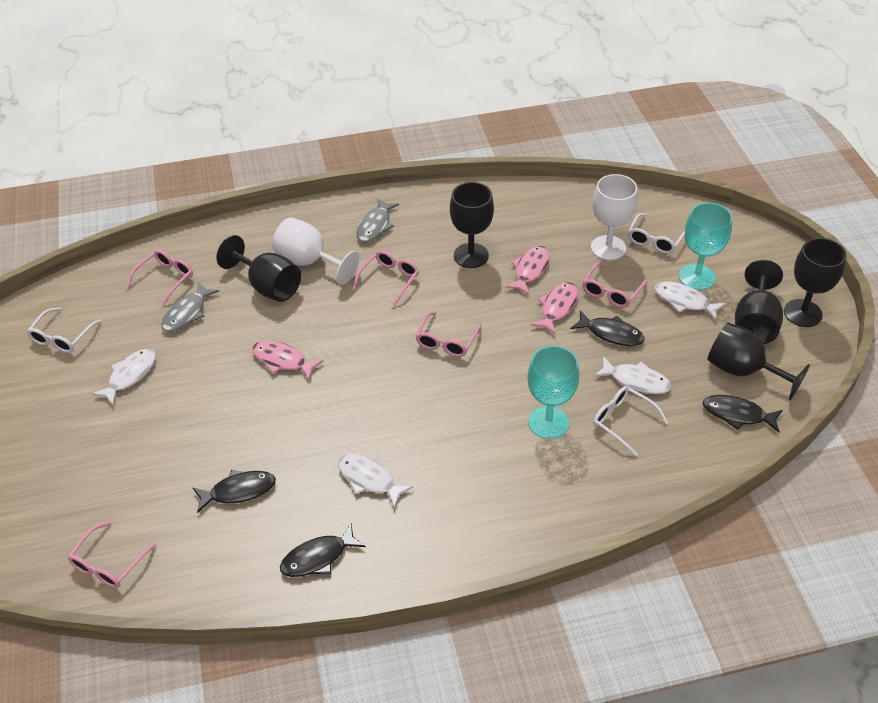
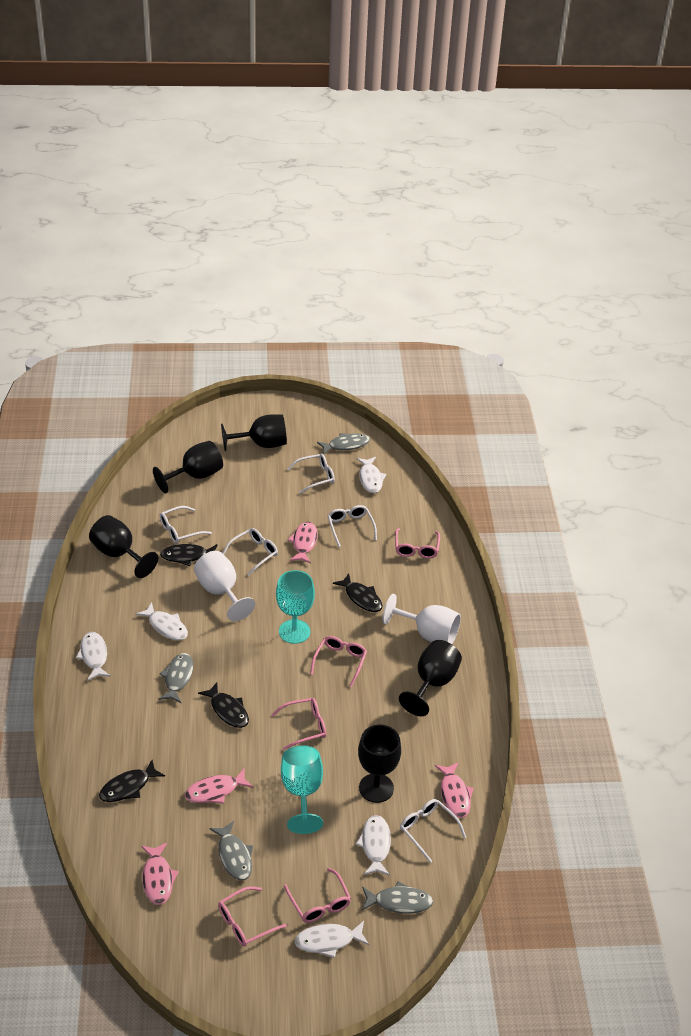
grey fish: [161,282,219,332] [356,198,399,242] = 2 -> [158,653,194,703] [210,821,253,880] [317,433,370,455] [361,881,433,914] = 4
pink fish: [252,340,324,380] [505,246,550,295] [531,282,578,335] = 3 -> [141,843,179,905] [185,768,253,804] [288,522,318,563] [435,762,474,818] = 4
white fish: [92,349,156,405] [338,454,413,508] [594,357,672,394] [655,282,726,320] = 4 -> [76,632,111,681] [135,602,188,640] [294,921,369,958] [356,457,386,493] [356,815,391,876] = 5
white glasses: [27,307,102,353] [593,386,668,456] [628,213,685,254] = 3 -> [160,506,212,543] [222,528,278,576] [287,454,335,494] [328,505,377,547] [400,799,466,863] = 5

